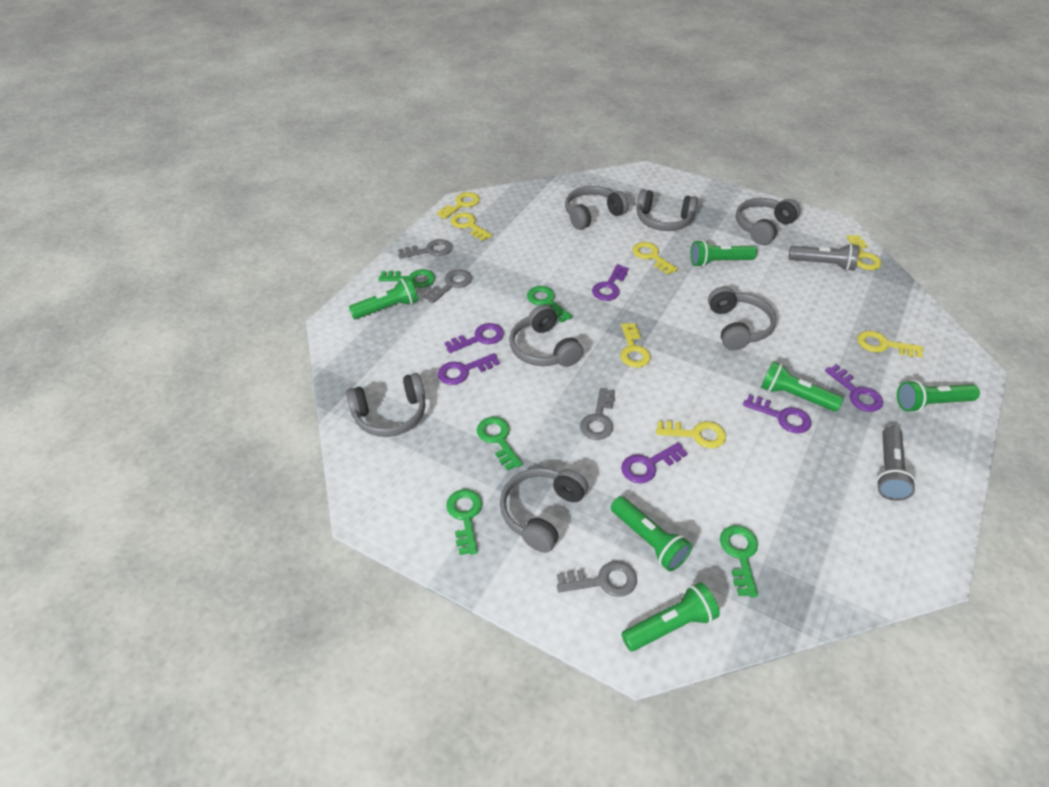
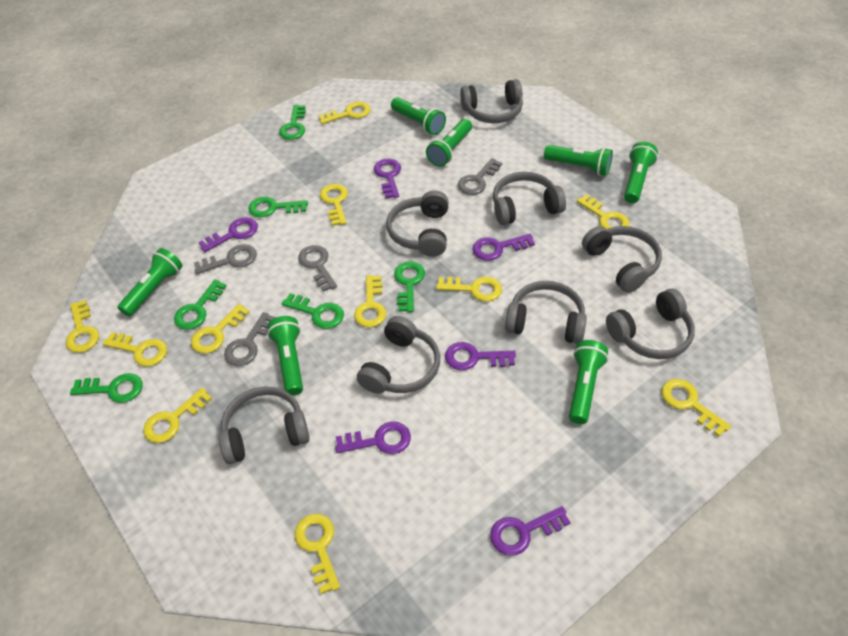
green flashlight: [349,277,419,319] [611,496,692,571] [621,582,720,651] [690,240,757,267] [761,361,843,412] [897,380,980,412] = 6 -> [118,248,183,317] [267,316,303,396] [391,97,446,135] [426,119,472,167] [544,145,613,176] [569,340,608,424] [624,142,658,203] = 7
green key: [378,269,435,288] [446,489,482,555] [477,417,522,471] [527,286,573,323] [720,525,758,597] = 5 -> [70,373,143,403] [174,280,226,330] [248,197,308,217] [279,105,306,140] [282,293,344,329] [394,261,425,312] = 6
grey flashlight: [788,244,859,271] [876,426,916,501] = 2 -> none = 0
grey headphones: [346,373,425,437] [500,468,588,553] [509,305,583,367] [565,186,629,230] [637,189,698,231] [708,287,777,350] [736,198,800,245] = 7 -> [218,386,310,464] [357,316,440,394] [386,190,449,257] [460,79,523,123] [493,172,566,225] [505,281,587,344] [582,226,662,293] [606,289,695,359] = 8
yellow key: [437,192,480,219] [451,212,492,241] [620,323,651,368] [633,242,678,275] [656,421,726,448] [847,235,882,270] [857,331,924,357] = 7 -> [66,300,99,353] [103,332,167,367] [143,388,212,443] [191,304,250,354] [295,514,340,594] [318,102,371,124] [320,184,348,226] [354,275,386,328] [436,277,502,302] [577,195,630,229] [661,379,731,437] = 11

